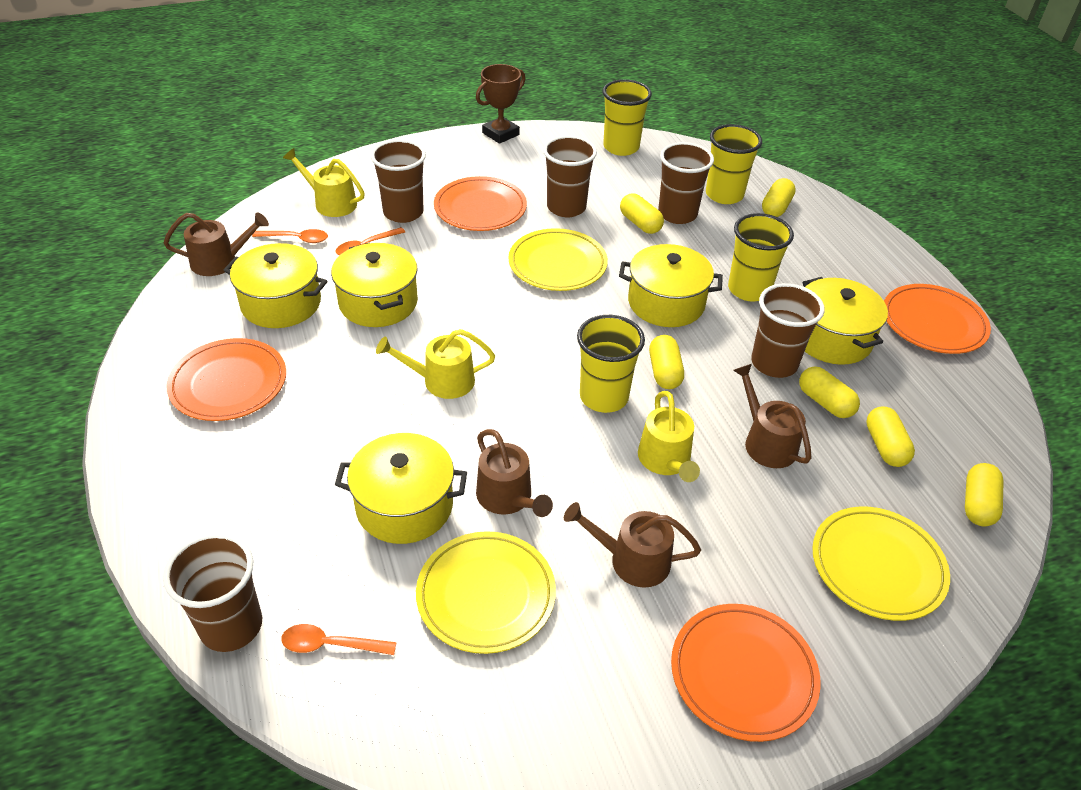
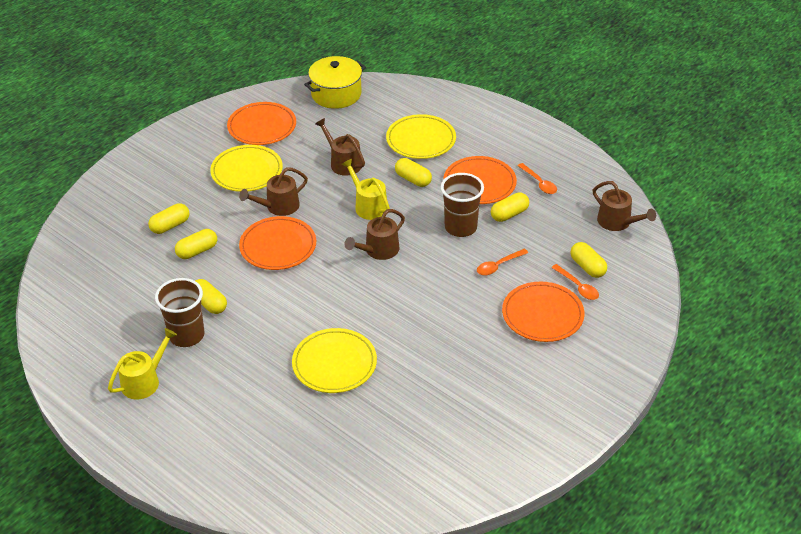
brown cup: [163,533,262,652] [371,139,426,223] [543,135,597,217] [658,142,714,224] [751,283,825,378] = 5 -> [155,278,204,347] [441,173,484,237] = 2
brown trophy: [476,64,525,144] = 1 -> none = 0
yellow cup: [577,315,645,413] [603,79,652,156] [706,124,762,204] [728,213,794,302] = 4 -> none = 0
yellow pot: [224,243,327,328] [331,243,418,327] [335,433,467,544] [619,244,723,327] [803,277,888,365] = 5 -> [304,56,366,109] = 1
yellow watering can: [283,148,365,217] [376,329,495,399] [638,391,700,482] = 3 -> [108,328,177,400] [342,159,390,220] = 2

